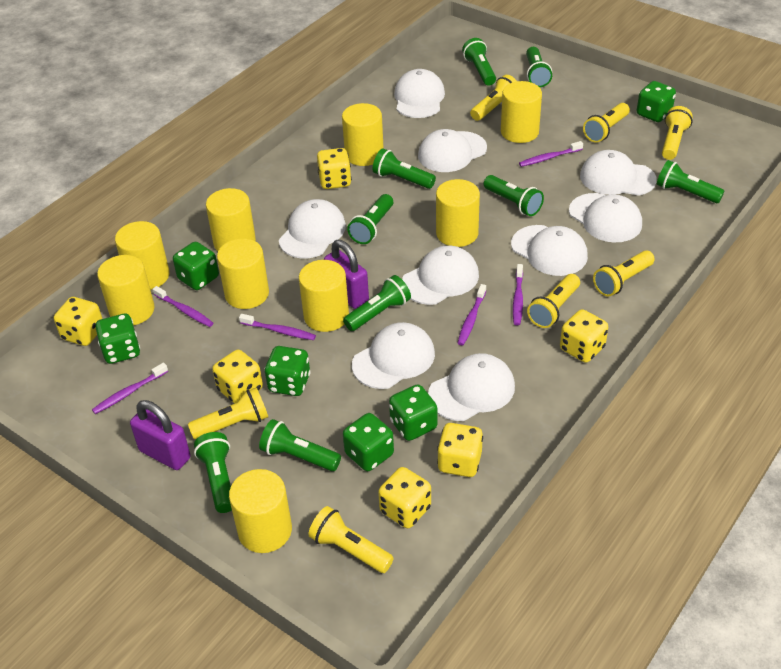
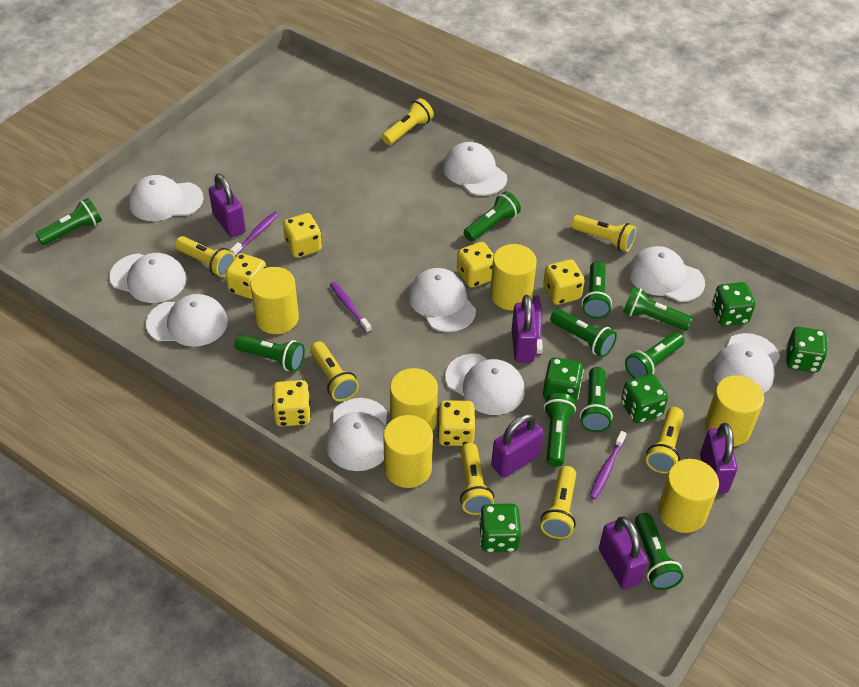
green dice: [95,314,140,364] [173,242,219,290] [264,346,311,396] [343,413,394,471] [389,384,438,441] [637,81,676,122] = 6 -> [479,504,521,552] [543,357,584,403] [621,374,668,423] [712,282,755,326] [786,327,828,373] = 5
green flashlight: [194,432,232,513] [259,419,341,471] [343,275,411,331] [347,194,393,244] [373,148,436,189] [462,38,496,86] [484,175,544,216] [526,47,552,87] [657,160,724,203] = 9 -> [36,198,102,245] [235,335,305,372] [464,191,521,241] [543,393,576,467] [550,309,617,357] [580,367,613,432] [582,261,612,319] [623,287,693,331] [625,332,685,379] [635,513,684,590] = 10
purple padlock: [130,400,191,470] [324,240,369,309] = 2 -> [209,174,246,237] [491,413,544,478] [512,295,538,363] [599,516,648,589] [700,423,738,494] = 5
purple toothbrush: [92,363,168,414] [153,286,213,327] [239,314,316,340] [458,284,486,345] [513,264,523,325] [519,141,583,167] = 6 -> [230,212,279,256] [330,282,372,333] [533,295,543,355] [589,431,627,499] = 4
yellow cylinder: [97,255,155,325] [115,221,170,290] [206,188,256,251] [217,238,269,309] [229,469,292,553] [299,260,349,332] [342,103,384,166] [436,179,480,247] [501,81,542,143] = 9 -> [250,267,299,334] [383,415,433,488] [390,368,438,431] [490,244,537,310] [658,459,719,533] [705,375,764,446] = 6

